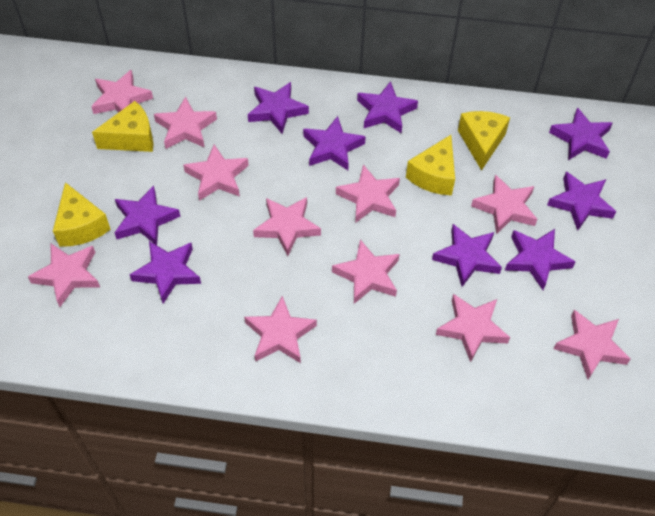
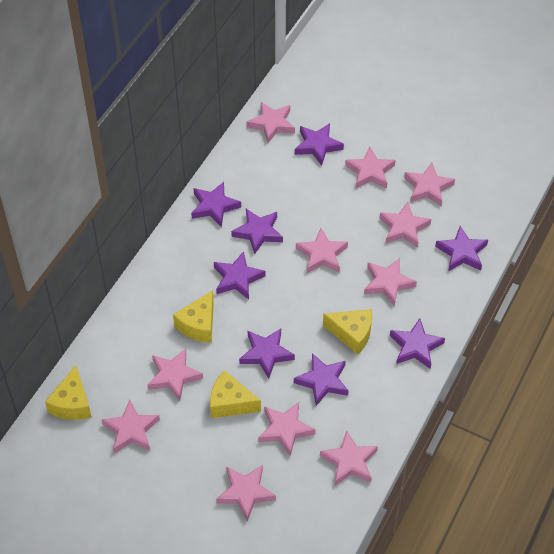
purple star: [114,186,180,245] [130,241,201,304] [248,82,309,134] [303,116,366,170] [357,81,418,133] [432,224,502,287] [505,229,576,290] [547,172,616,231] [549,107,613,160] = 9 -> [191,182,241,227] [214,251,266,299] [231,209,283,255] [239,329,295,379] [294,353,349,406] [295,123,344,166] [390,318,445,369] [435,226,488,271] = 8

